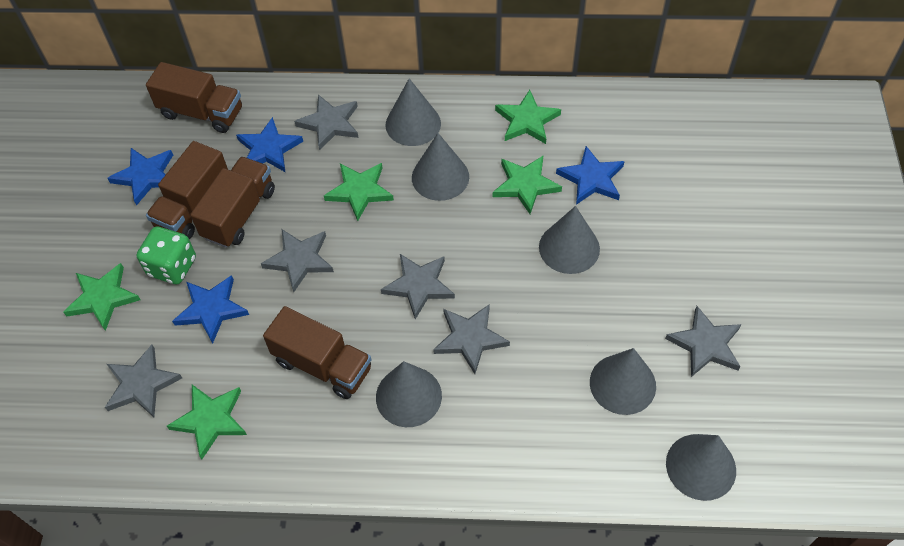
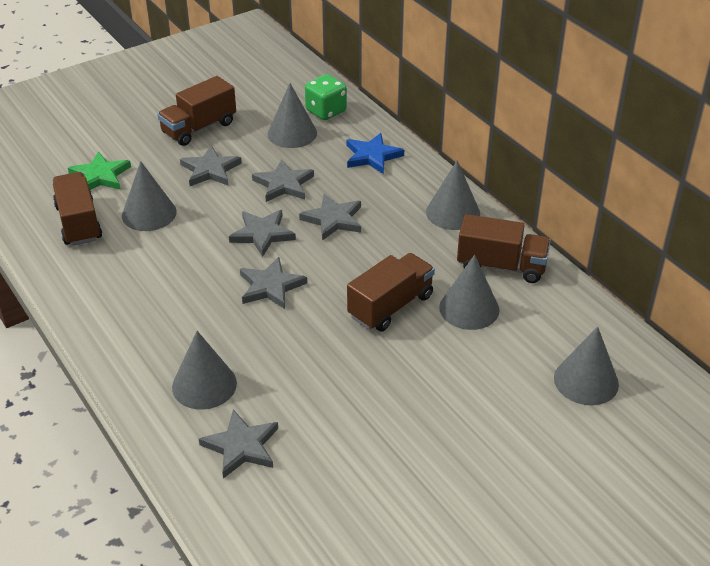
blue star: [107,148,173,206] [172,275,249,344] [236,117,303,172] [556,146,625,205] = 4 -> [347,133,404,174] = 1
green star: [63,263,141,331] [167,385,247,460] [324,163,394,221] [493,156,562,214] [495,90,561,144] = 5 -> [68,151,131,190] = 1

